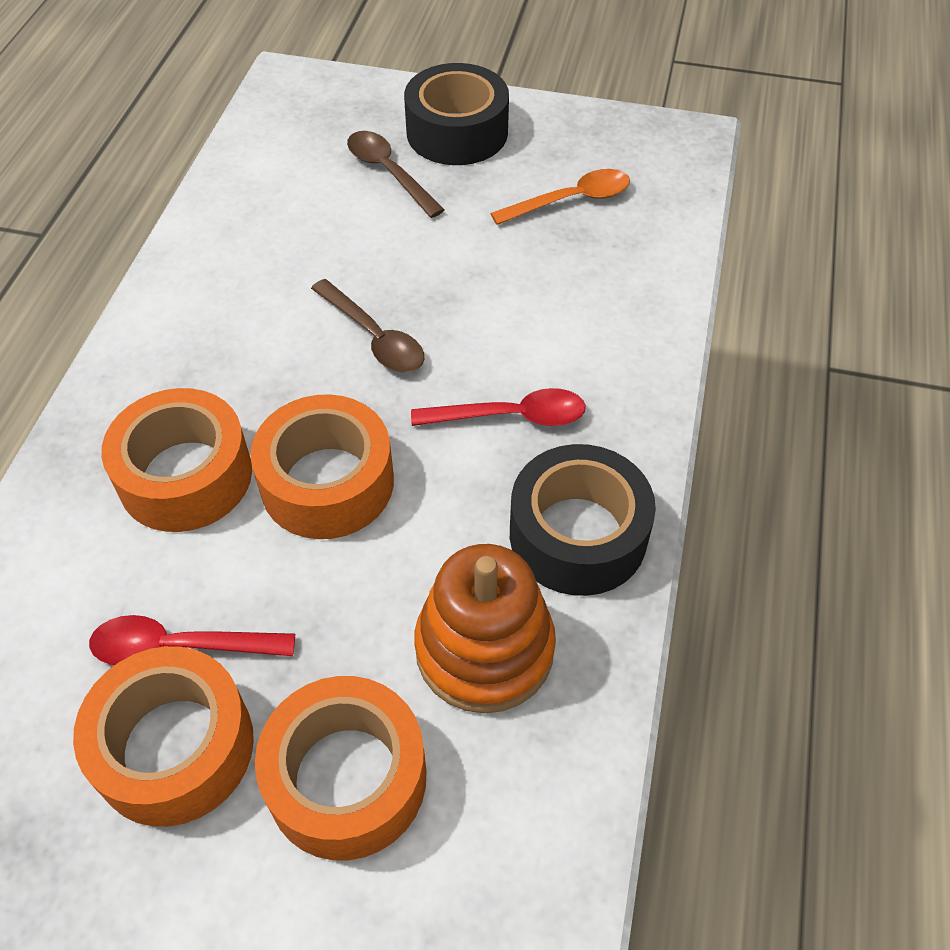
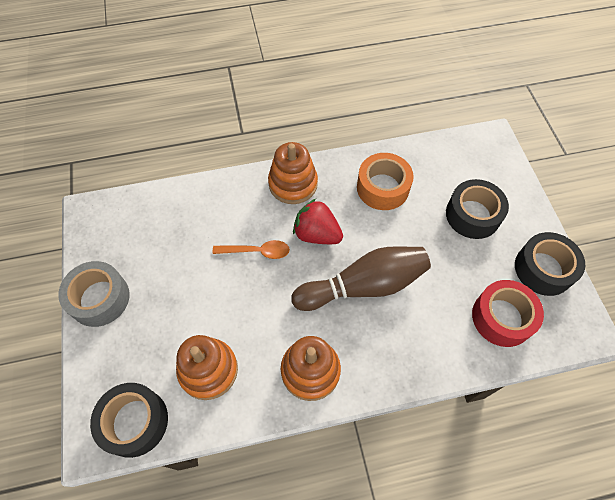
black tape: [404,63,509,165] [510,444,656,596] = 2 -> [90,383,168,458] [446,179,509,239] [515,232,585,296] = 3
brown bowling pin: none = 0 -> [291,246,431,311] = 1
brown spoon: [311,279,424,373] [347,131,444,218] = 2 -> none = 0
grey tape: none = 0 -> [58,261,130,327] = 1
orange stacking toy: [414,544,556,713] = 1 -> [176,335,238,400] [268,142,318,204] [281,336,341,401] = 3
orange tape: [73,646,254,827] [101,388,252,532] [250,394,394,539] [255,676,426,860] = 4 -> [357,153,414,210] = 1
red spoon: [89,615,295,665] [411,388,586,426] = 2 -> none = 0
red strawberry: none = 0 -> [293,199,343,244] = 1
red tape: none = 0 -> [472,280,544,347] = 1

